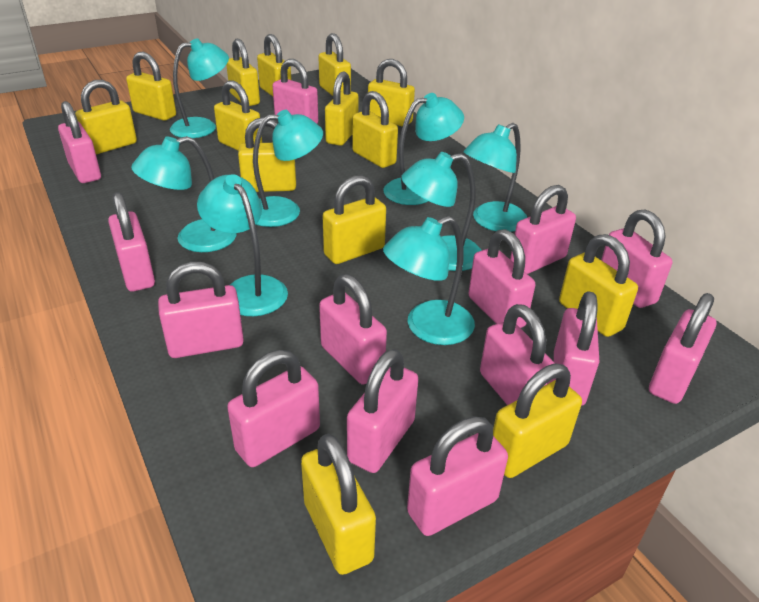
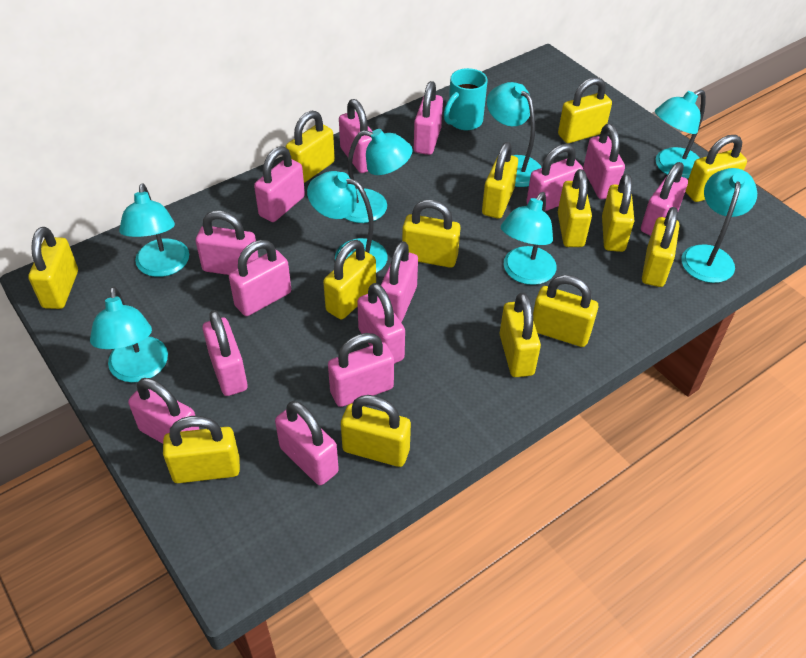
turquoise mug: none = 0 -> [444,68,488,130] = 1

